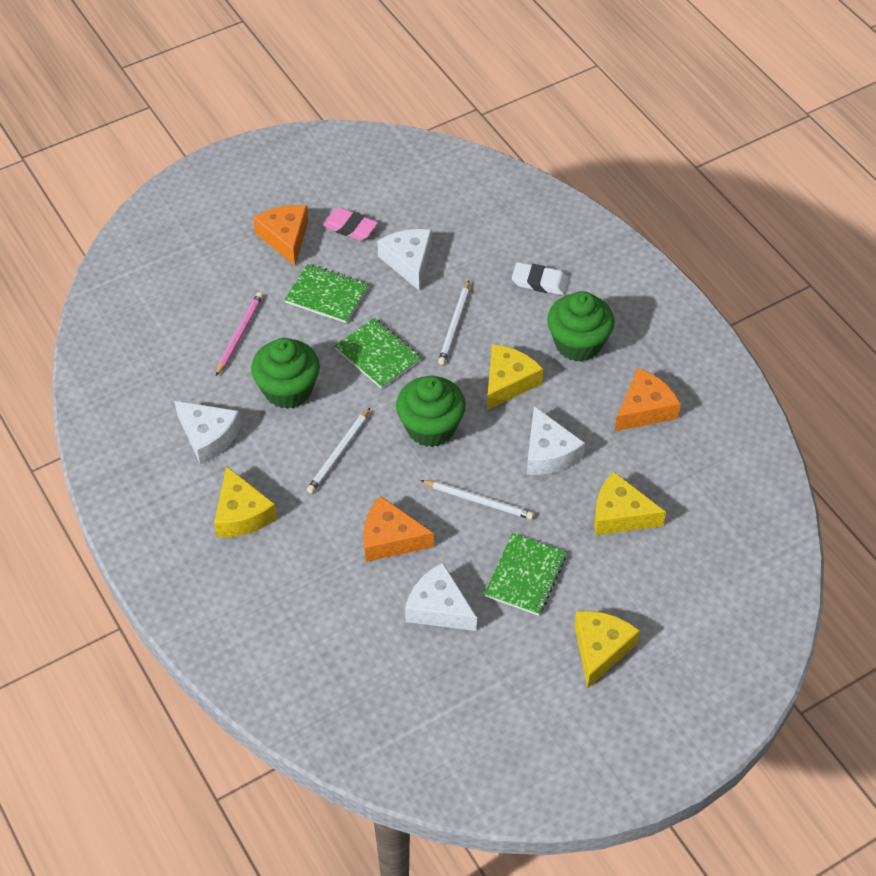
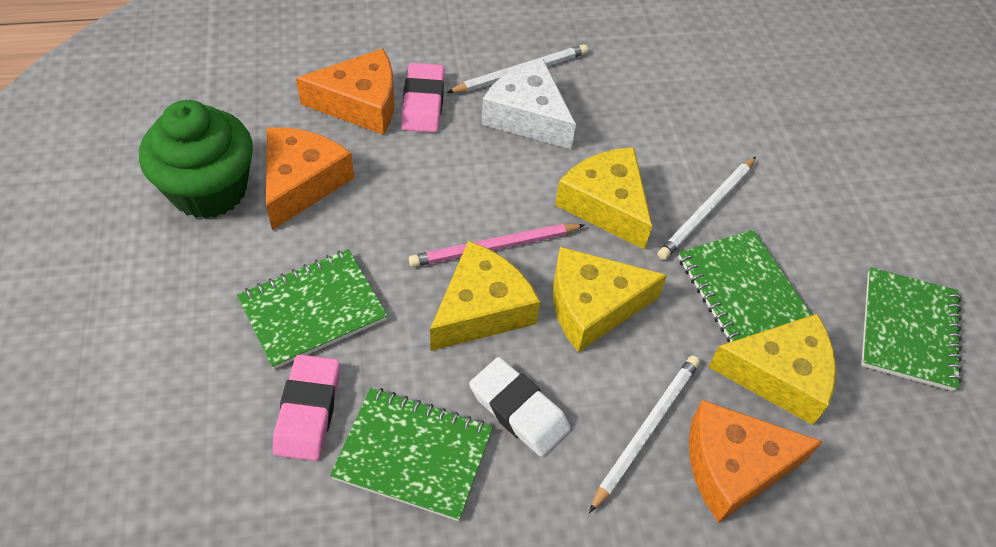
green cupcake: [251,338,320,409] [396,376,466,447] [547,291,614,362] = 3 -> [139,100,253,219] = 1
green notebook: [284,264,369,323] [335,318,421,389] [484,533,567,616] = 3 -> [237,249,387,369] [330,387,493,521] [678,230,811,342] [861,267,962,391] = 4
pink eraser: [322,207,378,241] = 1 -> [273,354,340,461] [401,63,445,133] = 2
white cheese: [174,401,241,464] [377,229,432,290] [405,563,477,631] [527,406,585,475] = 4 -> [482,59,576,149] = 1

